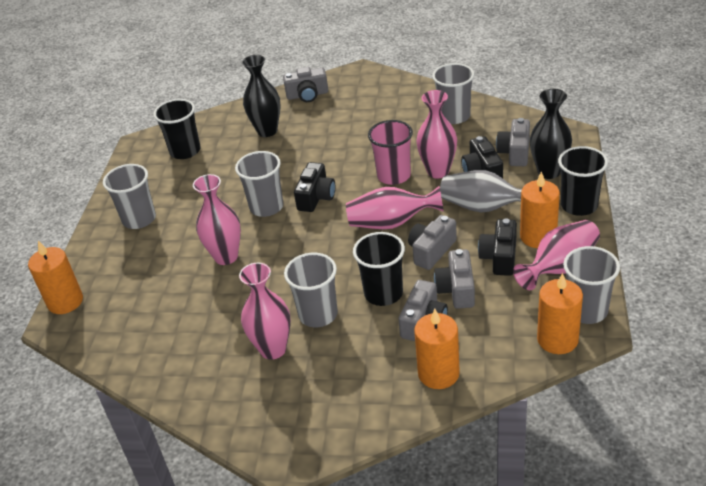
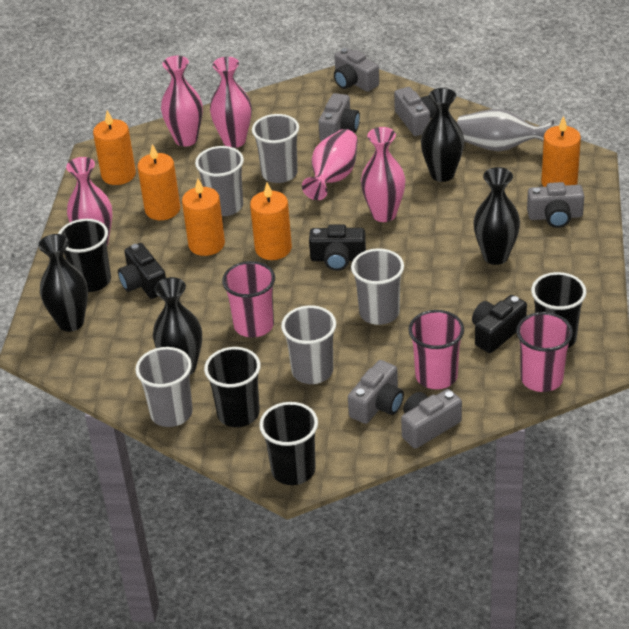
black cup: [153,99,201,159] [353,232,405,306] [558,146,608,216] = 3 -> [58,219,111,292] [204,347,261,427] [259,402,318,485] [531,272,586,348] = 4
black vase: [242,55,281,137] [530,89,572,179] = 2 -> [38,234,88,332] [153,277,202,375] [421,88,464,182] [473,167,520,265] = 4
grey camera: [283,67,328,102] [398,280,448,341] [408,215,457,270] [434,249,475,309] [496,118,530,166] = 5 -> [319,93,360,141] [334,48,379,92] [348,360,404,424] [394,87,436,136] [401,389,462,448] [527,182,584,228] = 6
orange candle: [28,241,83,314] [414,309,460,389] [520,171,560,248] [537,273,583,354] = 4 -> [93,110,136,185] [137,144,180,220] [182,178,225,256] [250,183,292,260] [541,116,581,187] = 5
pink cup: [368,120,413,185] = 1 -> [222,261,275,338] [408,310,464,389] [516,312,573,392] = 3

